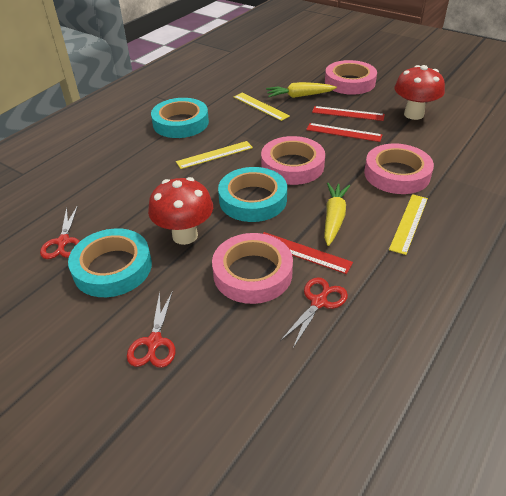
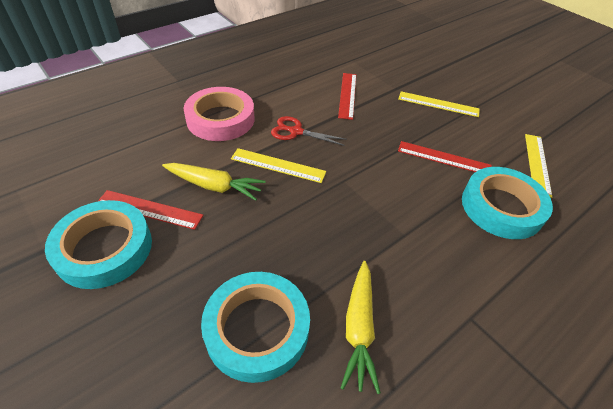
pink tape: [212,233,293,304] [261,136,325,185] [325,60,377,95] [364,144,434,194] = 4 -> [184,87,254,141] = 1
red mushroom: [148,177,213,245] [394,65,445,120] = 2 -> none = 0
red scissors: [40,205,80,259] [127,291,175,368] [280,277,348,348] = 3 -> [271,116,347,146] = 1

